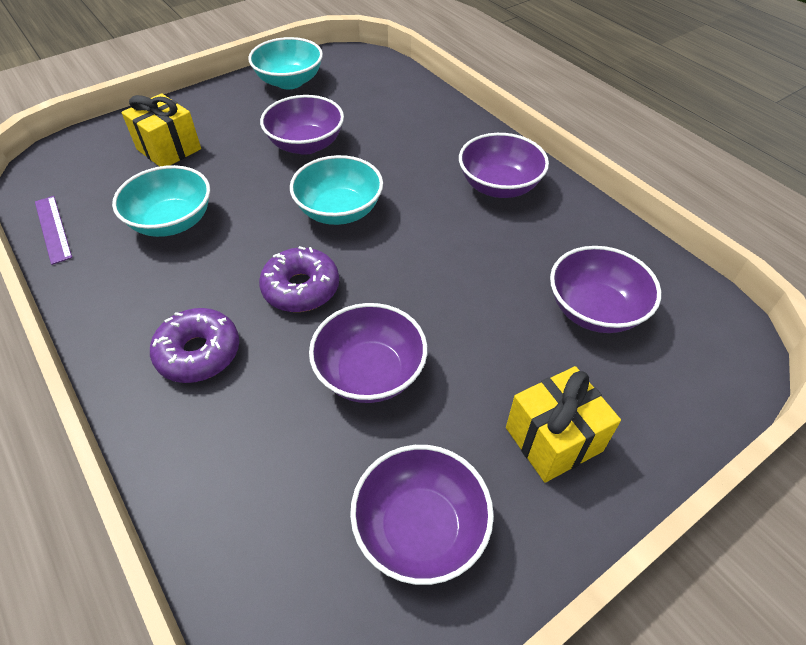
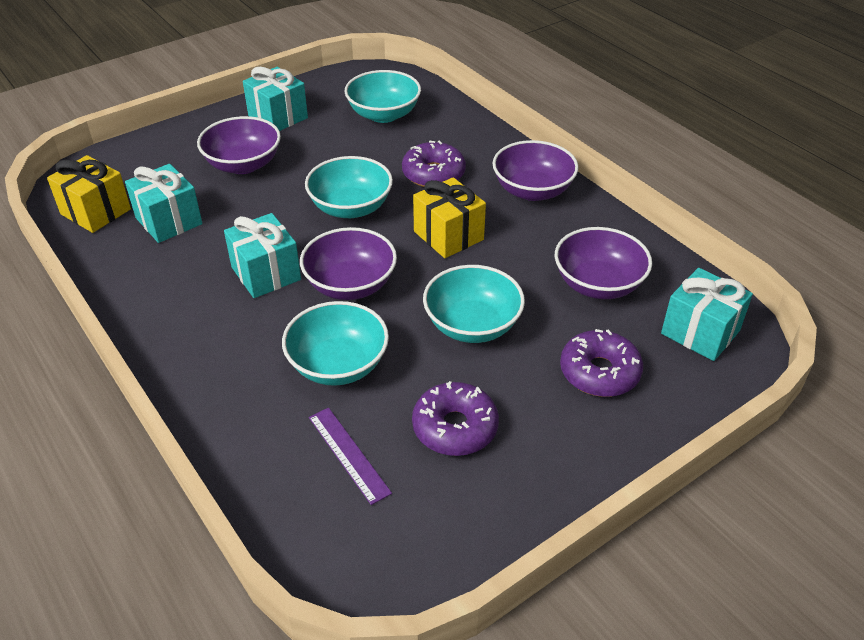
purple bowl: [260,95,344,155] [309,303,427,403] [350,445,494,585] [459,133,549,198] [550,246,661,333] = 5 -> [197,116,281,174] [300,227,397,300] [492,140,579,201] [555,227,652,299] = 4
purple donut: [150,308,239,383] [259,246,339,312] = 2 -> [402,140,466,187] [412,381,499,456] [560,329,643,397] = 3
turquoise bowl: [112,165,210,237] [248,37,323,89] [290,155,383,225] = 3 -> [282,301,389,386] [305,156,393,218] [345,70,421,123] [423,265,525,343] = 4
turquoise gift: none = 0 -> [125,164,202,243] [224,213,301,298] [243,67,308,131] [661,268,753,361] = 4

